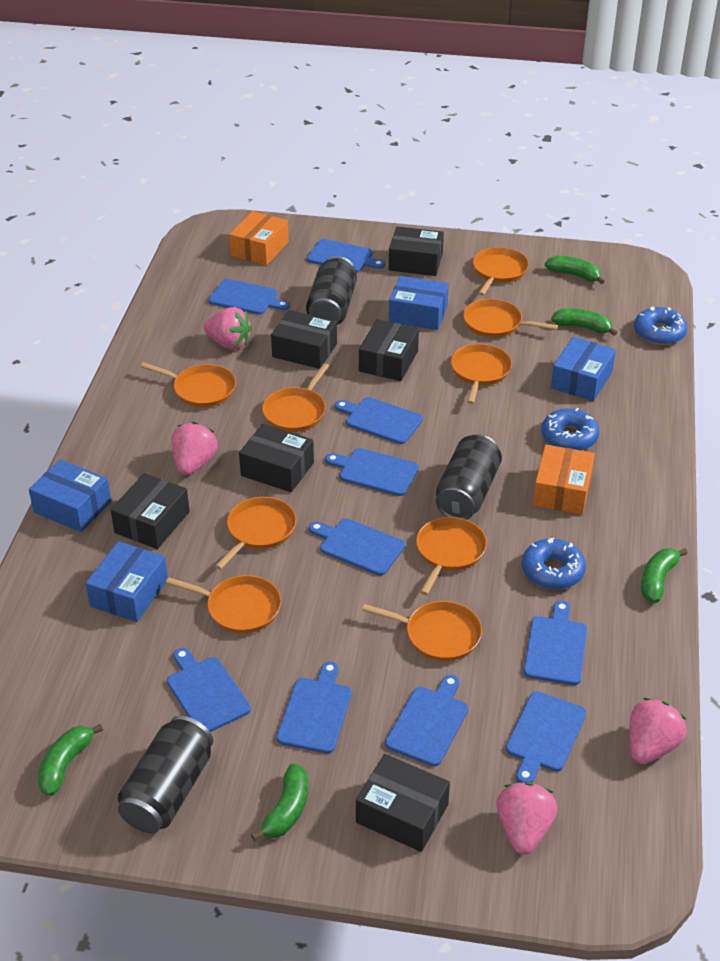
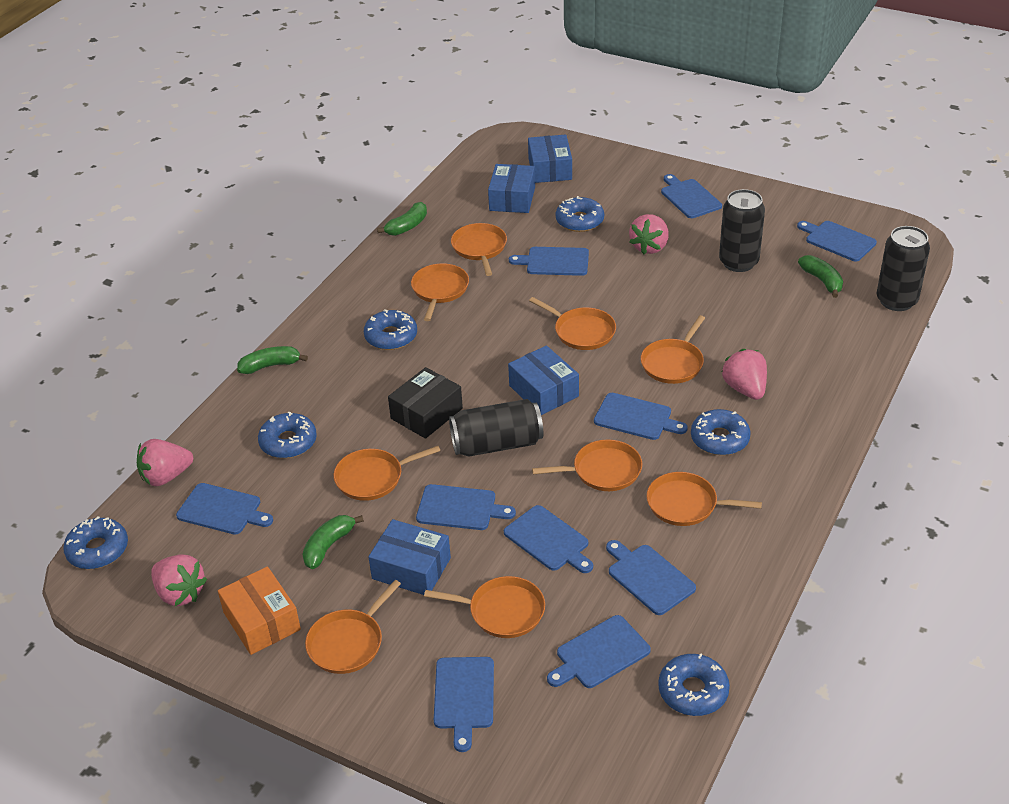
black box: [111,473,190,549] [239,424,314,492] [271,310,337,369] [356,754,450,852] [359,319,419,381] [389,226,444,276] = 6 -> [388,367,463,439] = 1
blue donut: [522,538,586,589] [541,408,599,451] [634,307,688,345] = 3 -> [63,516,128,569] [258,412,317,458] [364,309,417,350] [556,196,604,232] [658,653,730,716] [691,409,751,455] = 6
green banana: [37,724,103,796] [251,763,308,841] [545,256,605,284] [551,308,617,336] [641,548,688,603] = 5 -> [237,346,308,374] [302,515,364,569] [377,202,427,236] [798,255,843,298] = 4
orange box: [229,211,289,266] [533,445,595,515] = 2 -> [218,567,301,655] = 1

